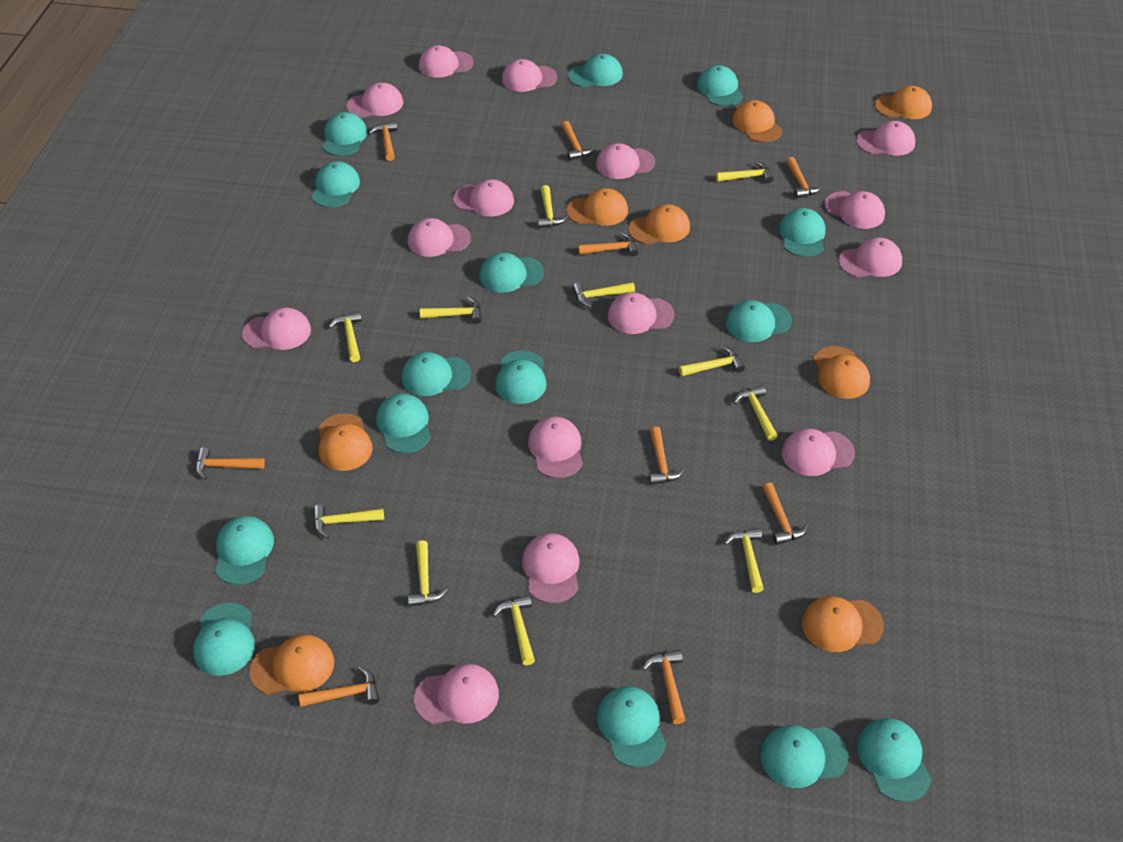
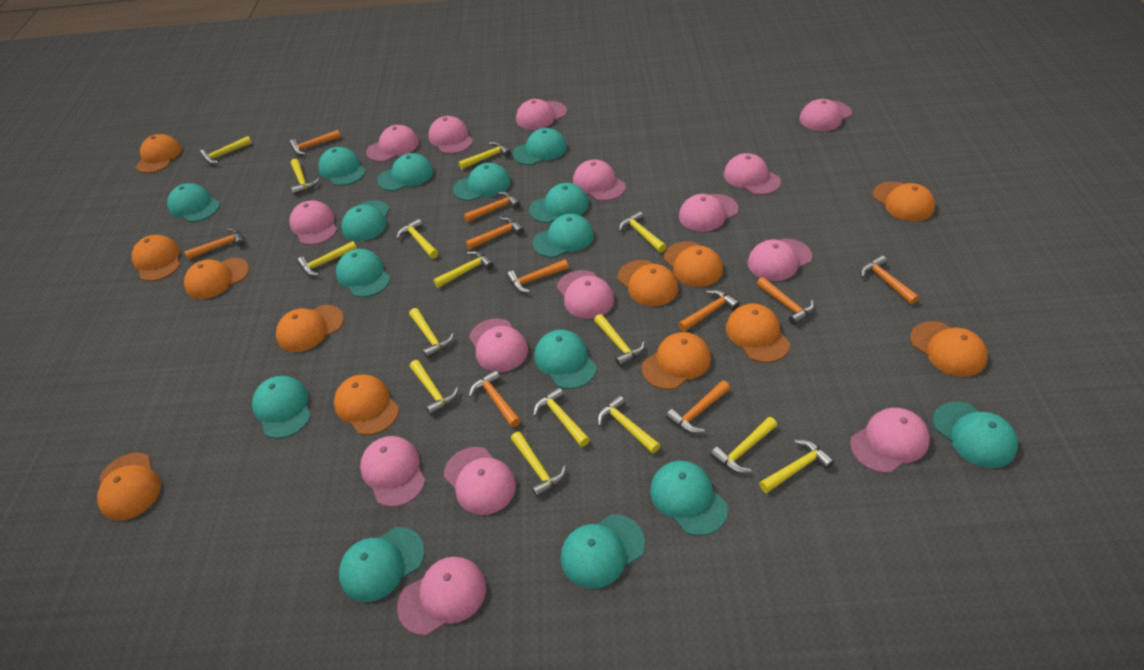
orange cap: [250,634,334,694] [318,413,373,471] [566,188,628,226] [629,204,690,245] [732,100,782,142] [802,596,884,652] [813,346,870,399] [875,86,932,119] = 8 -> [97,453,161,521] [132,235,180,281] [136,134,182,173] [184,258,249,299] [276,305,344,352] [334,375,399,435] [618,260,678,306] [642,332,711,390] [664,241,723,287] [726,303,790,363] [873,182,935,221] [910,321,988,377] = 12
orange hammer: [196,447,265,480] [299,666,379,707] [369,121,398,161] [561,121,595,160] [578,232,638,257] [642,650,685,724] [649,427,685,485] [762,483,808,545] [786,157,822,198] = 9 -> [184,228,245,260] [289,130,341,155] [464,191,521,222] [466,217,524,250] [469,370,521,427] [506,259,569,293] [666,380,730,433] [678,290,740,332] [757,277,815,326] [861,255,919,304] = 10
yellow hammer: [313,505,384,538] [328,311,362,362] [408,540,448,607] [420,297,482,324] [493,595,535,665] [537,185,568,228] [573,282,635,308] [679,346,745,376] [716,161,773,183] [724,528,764,593] [733,385,778,441] = 11 -> [199,136,252,164] [291,159,319,195] [297,241,357,276] [396,218,438,259] [409,308,454,359] [410,360,458,416] [433,251,494,288] [458,141,511,169] [511,432,566,498] [533,387,590,447] [594,314,645,367] [597,395,660,454] [619,211,666,253] [710,417,777,473] [759,440,834,493] = 15

